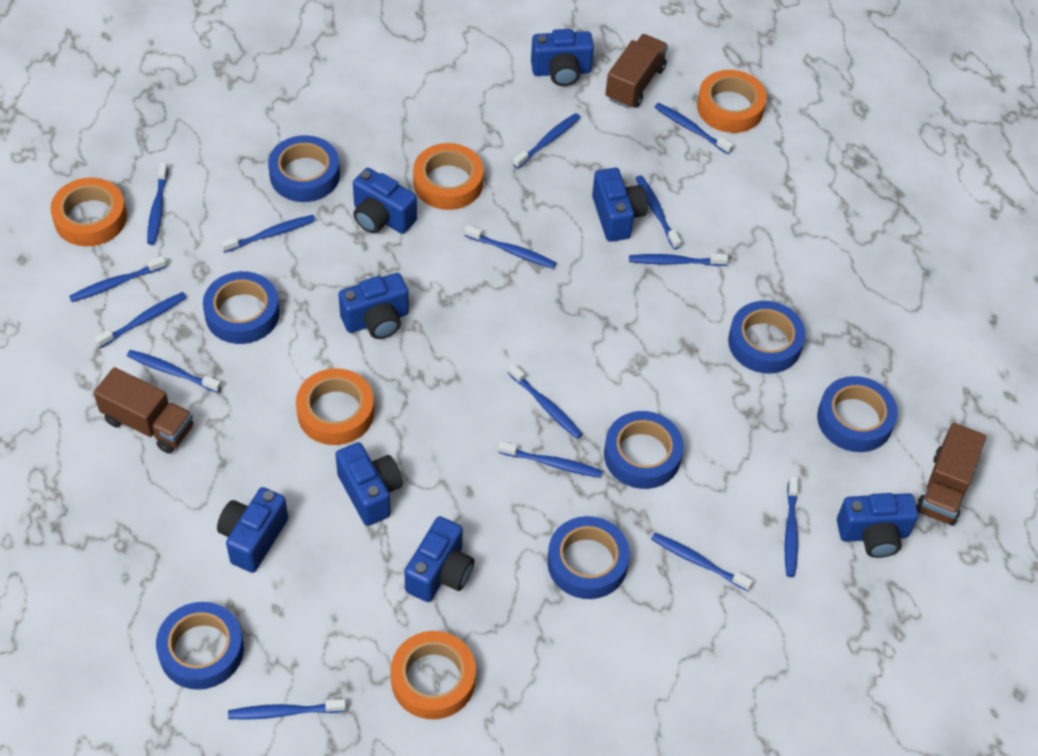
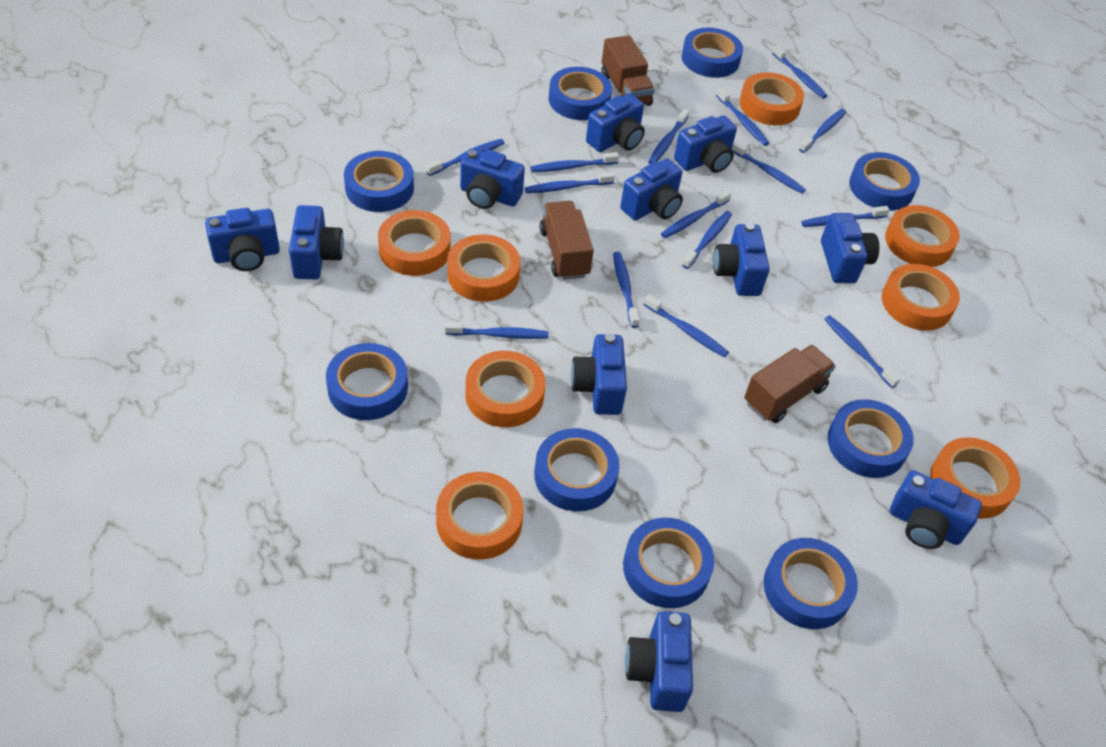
blue camera: [217,487,288,573] [335,442,403,526] [338,273,409,339] [353,168,417,234] [404,516,474,602] [531,29,594,86] [592,168,648,242] [837,493,918,558] = 8 -> [205,208,280,271] [289,205,344,279] [460,148,525,209] [571,334,627,415] [586,93,645,152] [620,159,683,220] [625,611,693,712] [674,116,737,173] [713,223,770,296] [821,213,879,283] [890,470,982,549] = 11
blue tape: [156,602,244,690] [203,271,280,344] [268,135,340,202] [547,516,630,599] [604,411,684,489] [728,301,806,374] [817,376,898,452] = 7 -> [326,343,408,420] [344,151,414,212] [534,428,620,511] [549,67,612,120] [623,518,714,608] [682,28,743,78] [763,538,858,629] [827,399,914,478] [849,152,920,210] = 9
orange tape: [50,177,127,246] [296,368,374,445] [391,631,476,719] [413,143,484,210] [697,70,767,133] = 5 -> [378,210,451,276] [436,472,524,560] [447,234,521,302] [465,351,545,427] [739,72,804,125] [882,264,960,331] [885,205,960,267] [930,437,1020,519] = 8

